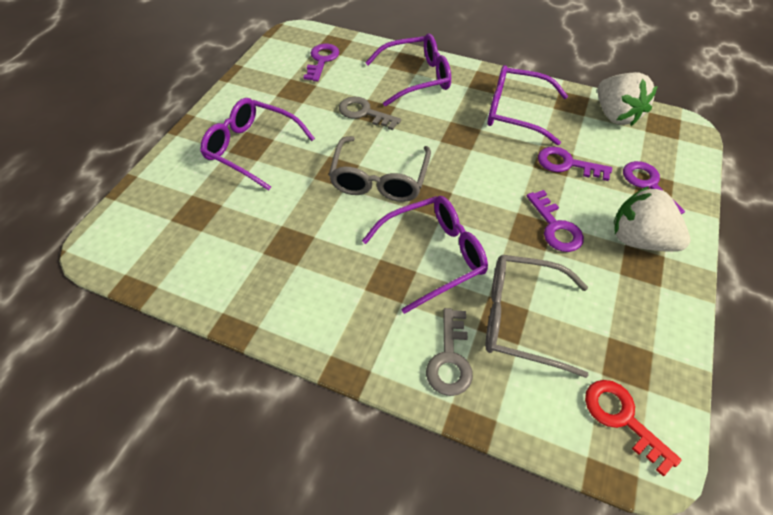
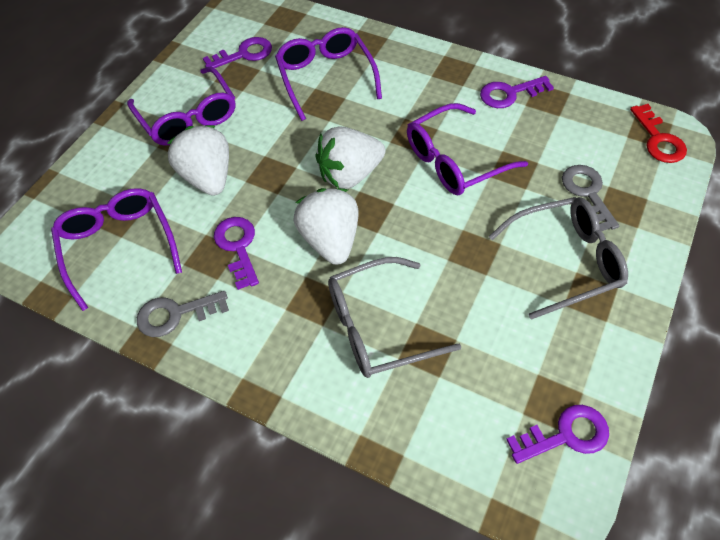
white strawberry: [598,72,658,126] [614,186,690,252] = 2 -> [167,125,229,196] [293,188,359,265] [315,126,385,189] = 3

